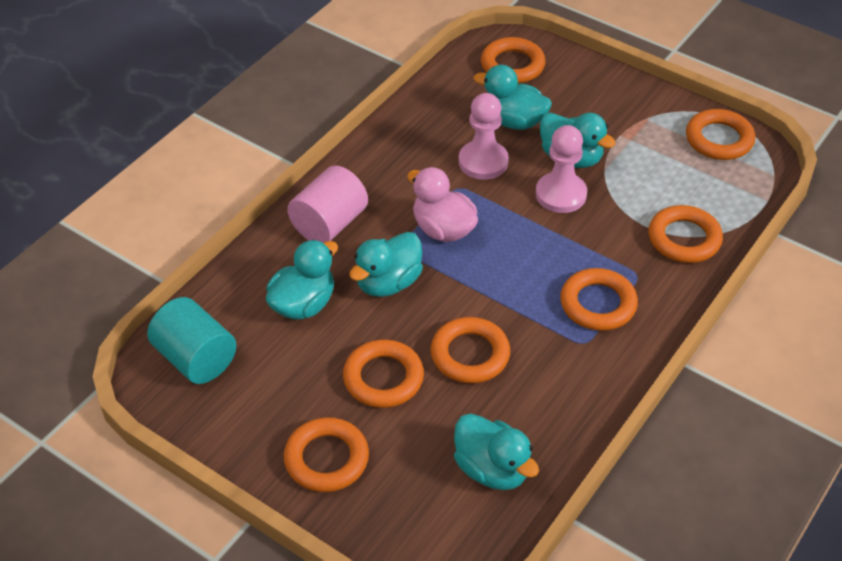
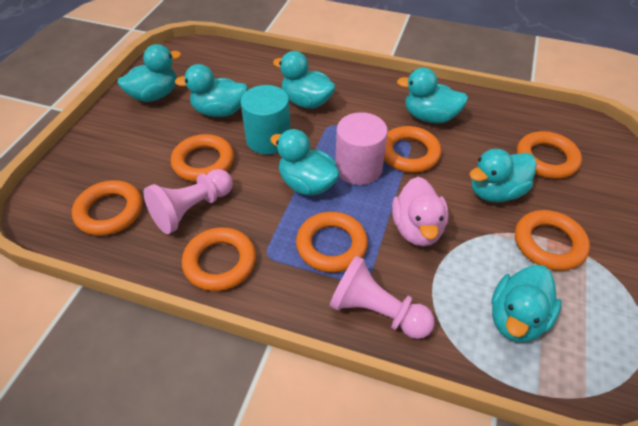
turquoise duck: [266,240,338,319] [349,232,423,297] [454,413,539,490] [474,65,552,130] [540,113,616,168] = 5 -> [118,44,181,102] [175,64,248,117] [270,129,340,196] [273,51,336,109] [397,68,468,123] [469,149,537,202] [491,265,562,342] = 7

